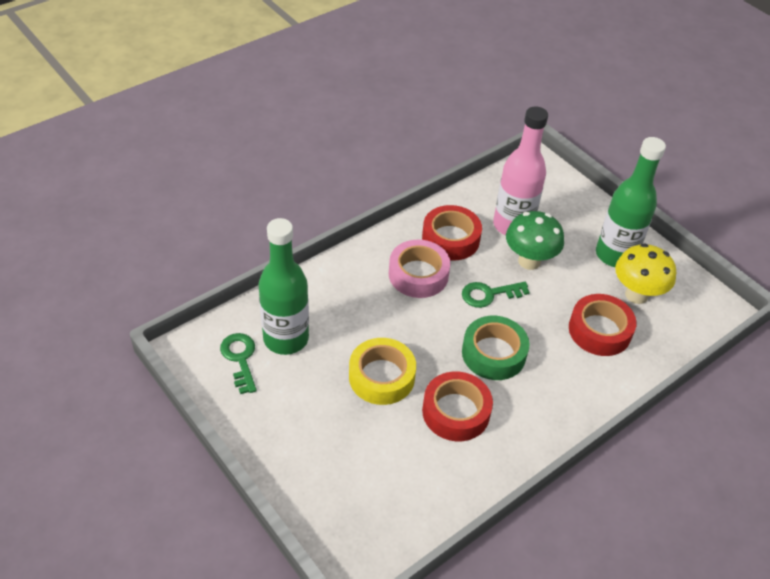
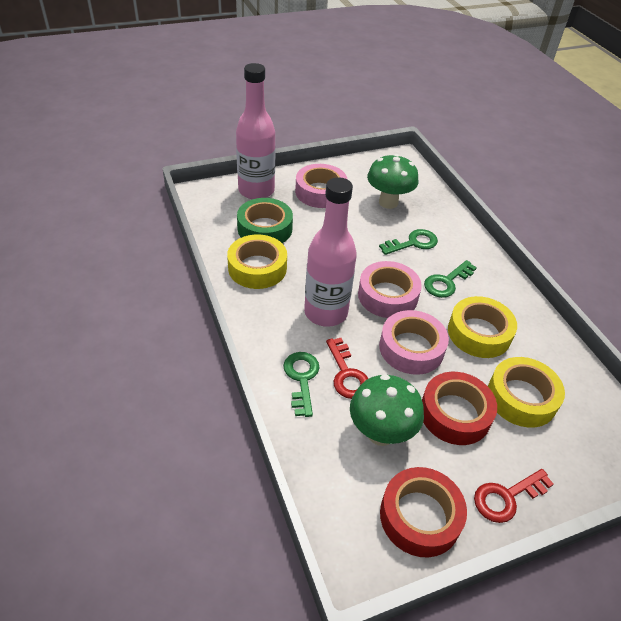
green bottle: [258,218,309,355] [596,137,666,267] = 2 -> none = 0
green key: [220,333,257,394] [462,282,530,308] = 2 -> [283,352,320,417] [379,229,438,255] [424,260,477,298] = 3
green mushroom: [506,211,564,270] = 1 -> [350,374,424,446] [367,154,418,209] = 2
pink bottle: [493,106,548,235] = 1 -> [236,63,276,199] [304,177,357,327] = 2
pink tape: [389,240,451,298] = 1 -> [295,164,348,208] [358,261,422,318] [379,310,449,375] = 3
red key: none = 0 -> [326,338,368,399] [474,469,554,523] = 2
red tape: [422,205,482,261] [422,371,493,441] [569,294,636,356] = 3 -> [380,467,467,558] [422,372,497,445] = 2
yellow mushroom: [615,243,676,304] = 1 -> none = 0
yellow tape: [349,338,416,405] = 1 -> [227,235,287,289] [448,296,517,358] [488,357,565,428] = 3

